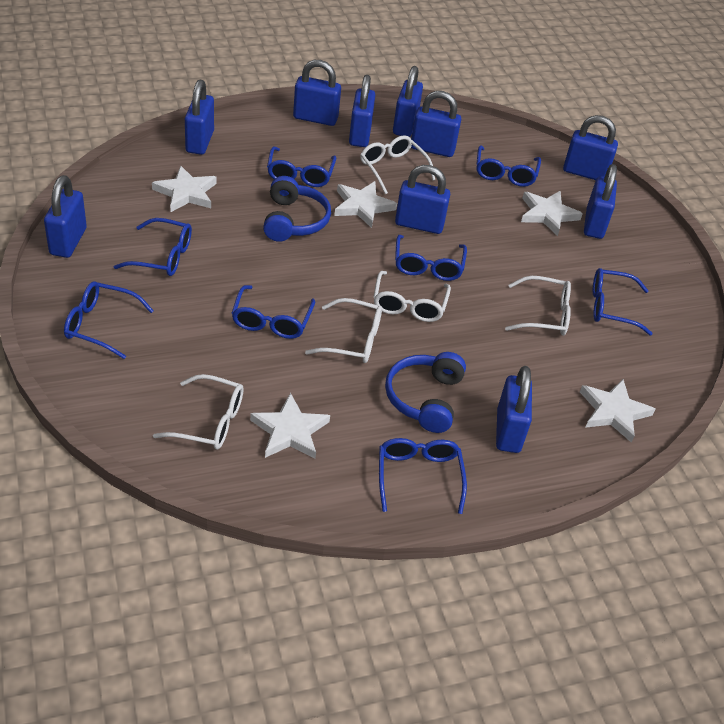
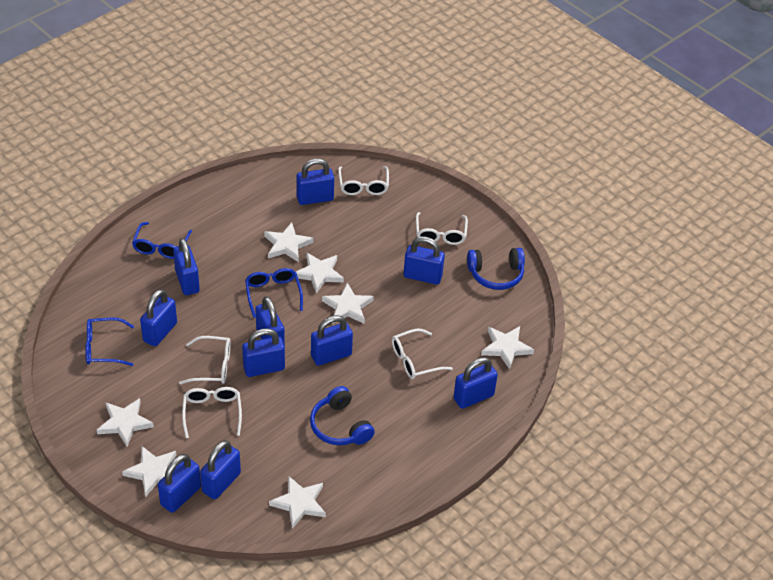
blue glasses: [64,282,154,359] [114,218,192,276] [232,285,315,339] [267,146,336,187] [379,438,467,514] [395,235,467,281] [477,145,541,187] [593,268,653,335] = 8 -> [85,317,134,366] [132,222,192,259] [245,268,303,318] = 3
white star: [152,166,217,212] [250,393,330,459] [334,181,397,228] [521,191,583,236] [580,379,656,443] = 5 -> [97,398,154,446] [122,446,176,497] [264,222,313,262] [269,476,326,529] [296,252,344,294] [322,283,374,324] [481,326,534,370] = 7

